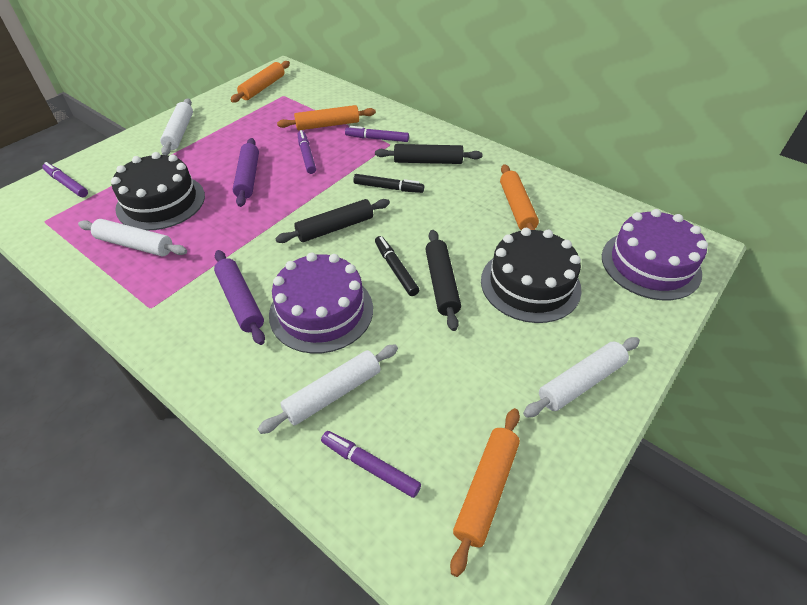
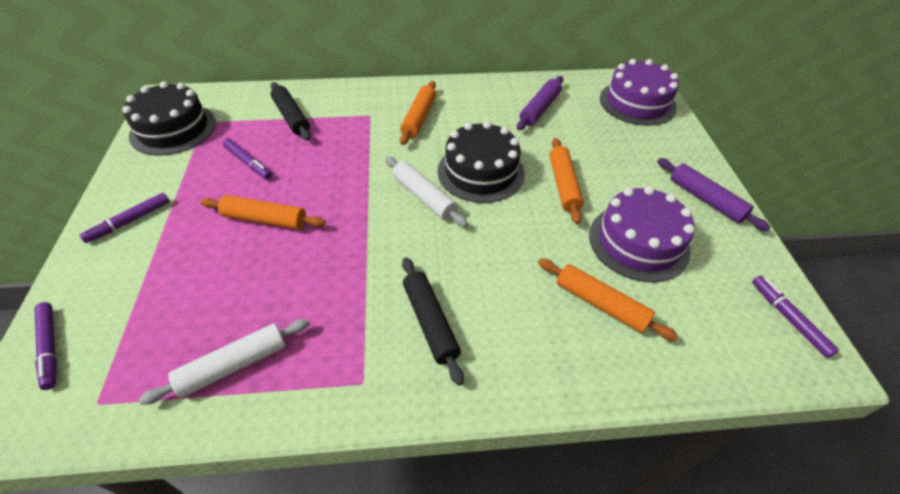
black marker: [353,174,424,193] [375,236,419,296] = 2 -> none = 0
black rolling pin: [275,199,390,243] [375,144,483,164] [425,230,461,331] = 3 -> [271,82,311,141] [402,257,464,386] = 2
white rolling pin: [78,219,187,256] [160,98,193,155] [258,345,398,434] [523,337,640,417] = 4 -> [139,319,310,405] [385,156,468,227] = 2

